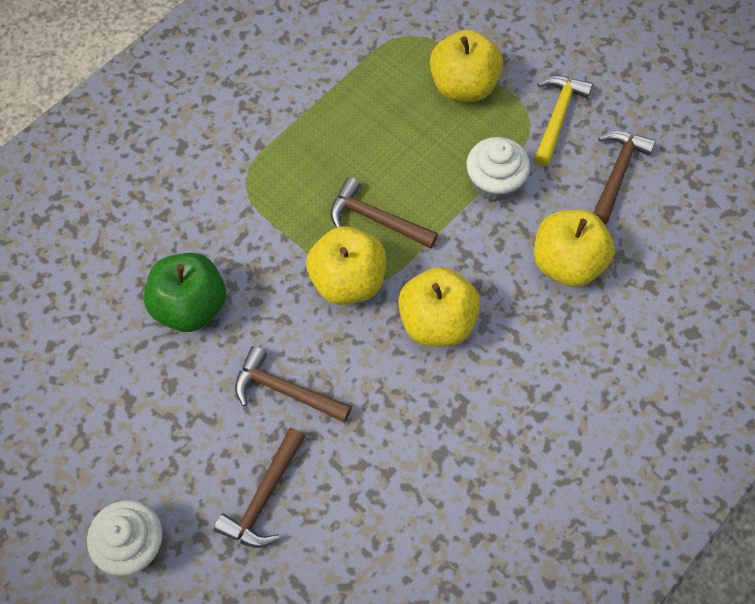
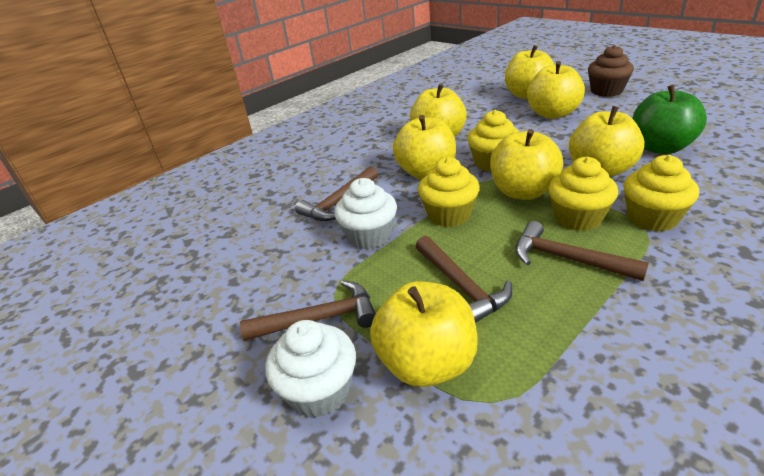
brown cupcake: none = 0 -> [588,45,634,97] = 1
yellow apple: [306,226,386,305] [398,267,480,347] [430,30,503,102] [534,210,615,287] = 4 -> [370,281,478,387] [393,115,456,179] [410,84,467,137] [490,129,563,200] [505,45,555,99] [527,61,585,119] [569,106,645,177] = 7
yellow cupcake: none = 0 -> [418,157,480,227] [468,110,520,172] [549,157,618,231] [624,155,699,231] = 4
yellow hammer: [534,76,593,166] = 1 -> none = 0

